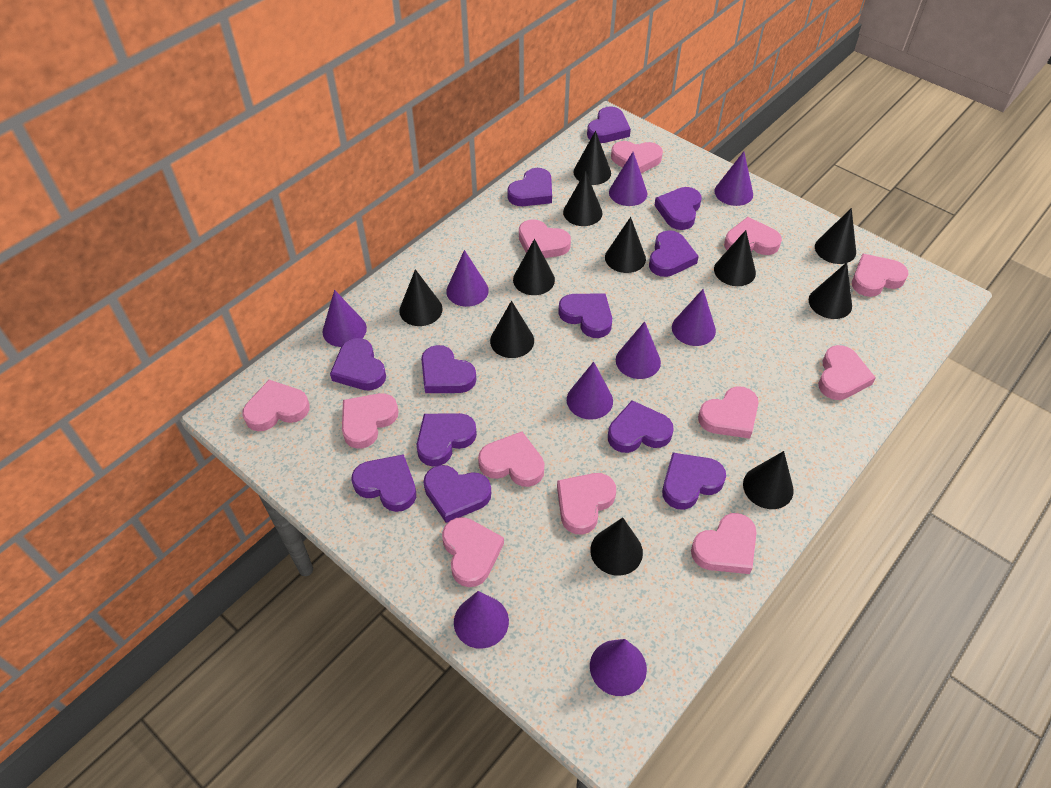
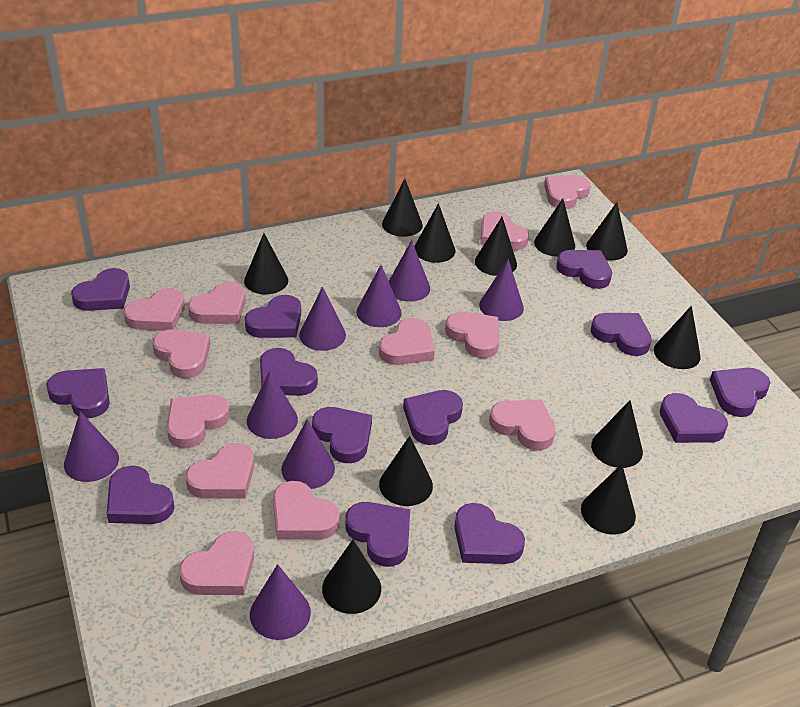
purple cone: [323,290,367,347] [446,250,489,307] [454,591,509,649] [567,362,613,420] [590,639,647,696] [609,152,648,206] [616,321,661,379] [672,289,716,346] [714,151,753,206] = 9 -> [64,411,119,482] [247,371,298,439] [250,564,311,640] [281,419,335,489] [299,287,346,351] [356,265,402,327] [389,240,430,302] [479,259,524,321] = 8
purple heart: [330,338,386,391] [352,454,416,512] [417,413,477,466] [421,345,476,393] [424,465,491,523] [507,168,552,206] [558,294,612,338] [587,107,631,143] [608,400,674,453] [649,230,699,277] [654,187,701,230] [662,453,726,510] = 12 -> [46,368,110,418] [71,268,130,311] [107,465,174,524] [245,295,301,338] [260,348,318,396] [312,407,372,463] [345,502,410,567] [403,390,463,445] [454,503,525,564] [556,250,612,289] [591,313,652,356] [660,393,728,443] [710,368,770,417] = 13

